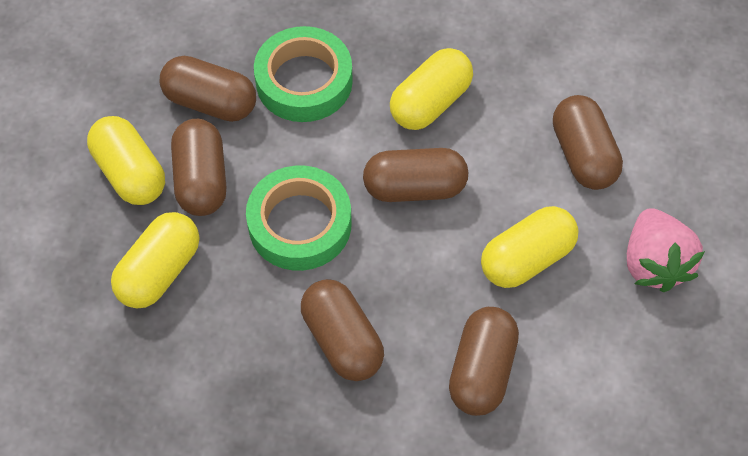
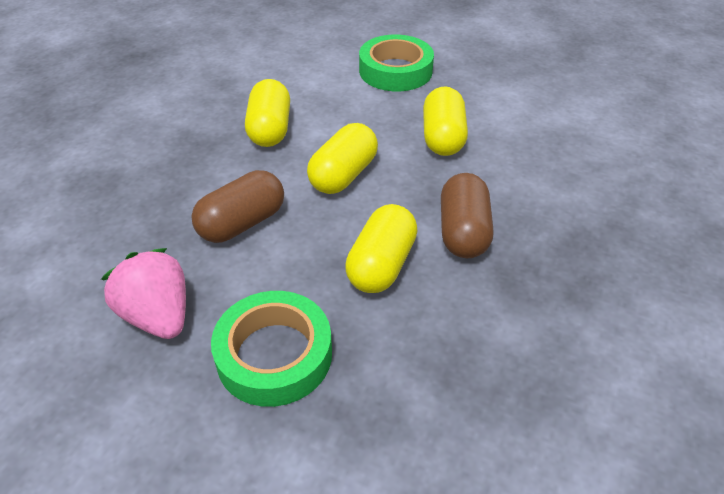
brown capsule: [160,56,256,122] [171,119,226,216] [301,279,384,381] [363,148,468,202] [449,307,519,416] [553,95,623,190] = 6 -> [191,170,284,243] [441,173,493,258] = 2

